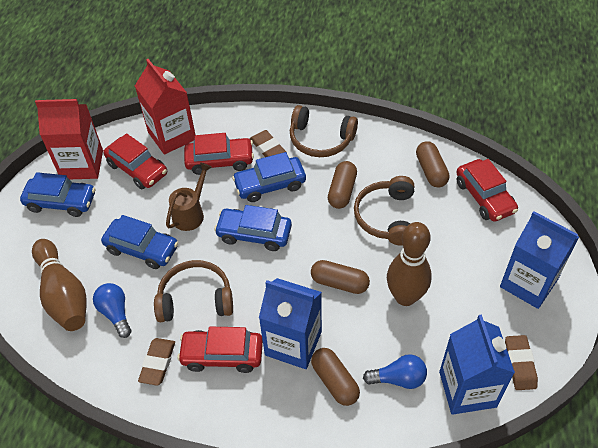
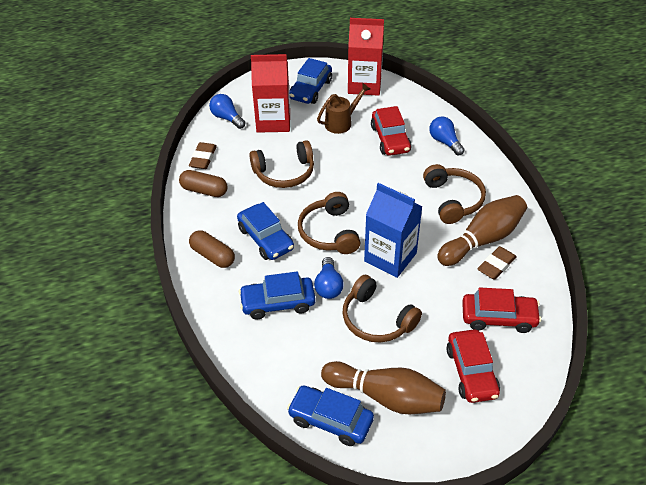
blue carton: [259,278,322,369] [439,315,515,415] [500,211,579,309] = 3 -> [364,183,423,278] = 1
blue light bulb: [93,283,131,338] [363,354,427,389] = 2 -> [209,94,245,129] [314,257,344,299] [429,116,465,155] = 3
brown capsule: [311,260,370,294] [311,348,360,406] [328,161,357,209] [416,141,449,188] = 4 -> [179,170,227,197] [189,230,235,268] = 2
brown eraser: [138,338,175,386] [250,130,287,157] [505,335,538,390] = 3 -> [189,142,217,169] [477,246,517,280] = 2
brown headphones: [154,260,233,322] [290,105,358,157] [354,176,414,246] = 3 -> [249,140,314,188] [298,192,360,254] [343,275,422,342] [423,164,486,224] = 4
red car: [103,133,167,189] [177,327,263,373] [184,133,254,175] [456,159,518,222] = 4 -> [371,106,412,156] [446,329,500,403] [462,288,541,333] = 3

